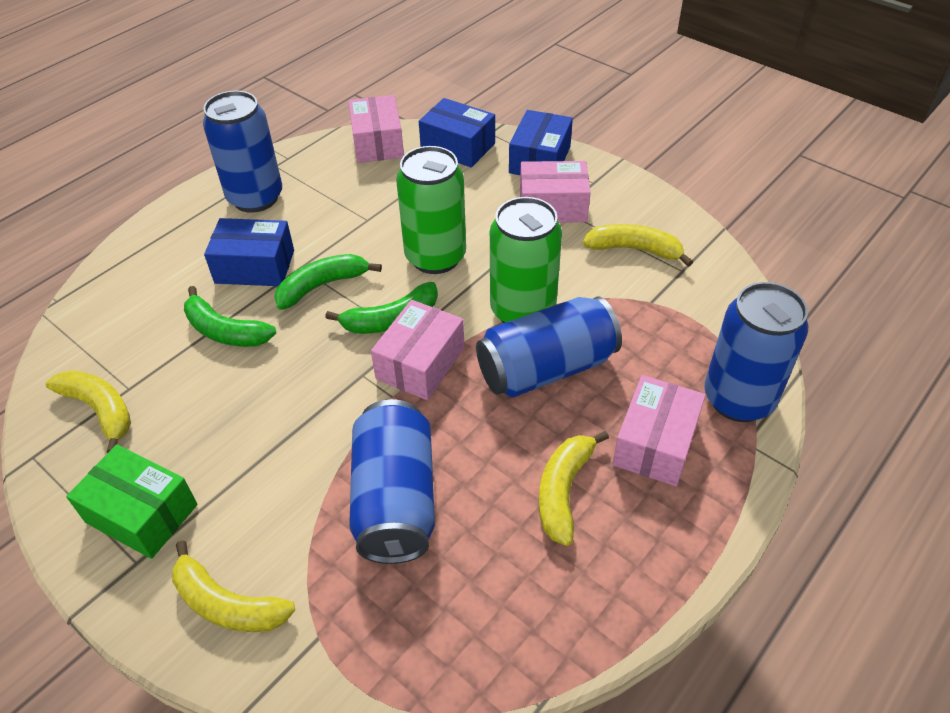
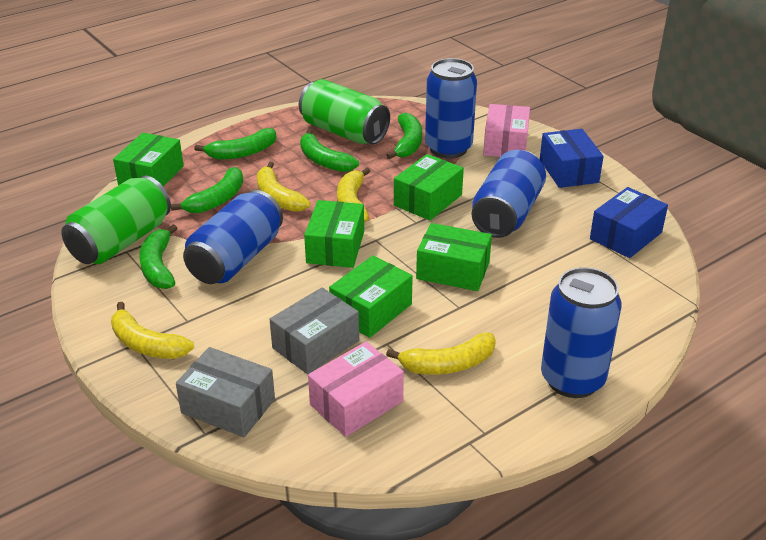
blue box: [204,218,294,286] [419,98,495,168] [509,110,573,175] = 3 -> [540,129,604,188] [590,187,668,258] = 2
green banana: [184,286,276,347] [274,254,382,310] [325,282,438,334] = 3 -> [139,224,178,289] [171,167,243,213] [194,128,276,160] [300,129,359,172] [386,113,422,159] = 5
green box: [66,444,197,559] = 1 -> [113,133,184,187] [304,200,364,268] [329,255,413,338] [394,154,464,220] [416,223,492,291] = 5
grey box: none = 0 -> [176,347,275,437] [270,287,359,374] = 2
pink box: [348,95,404,163] [371,300,464,400] [520,161,591,223] [612,375,706,486] = 4 -> [308,342,404,437] [483,104,530,157] = 2

